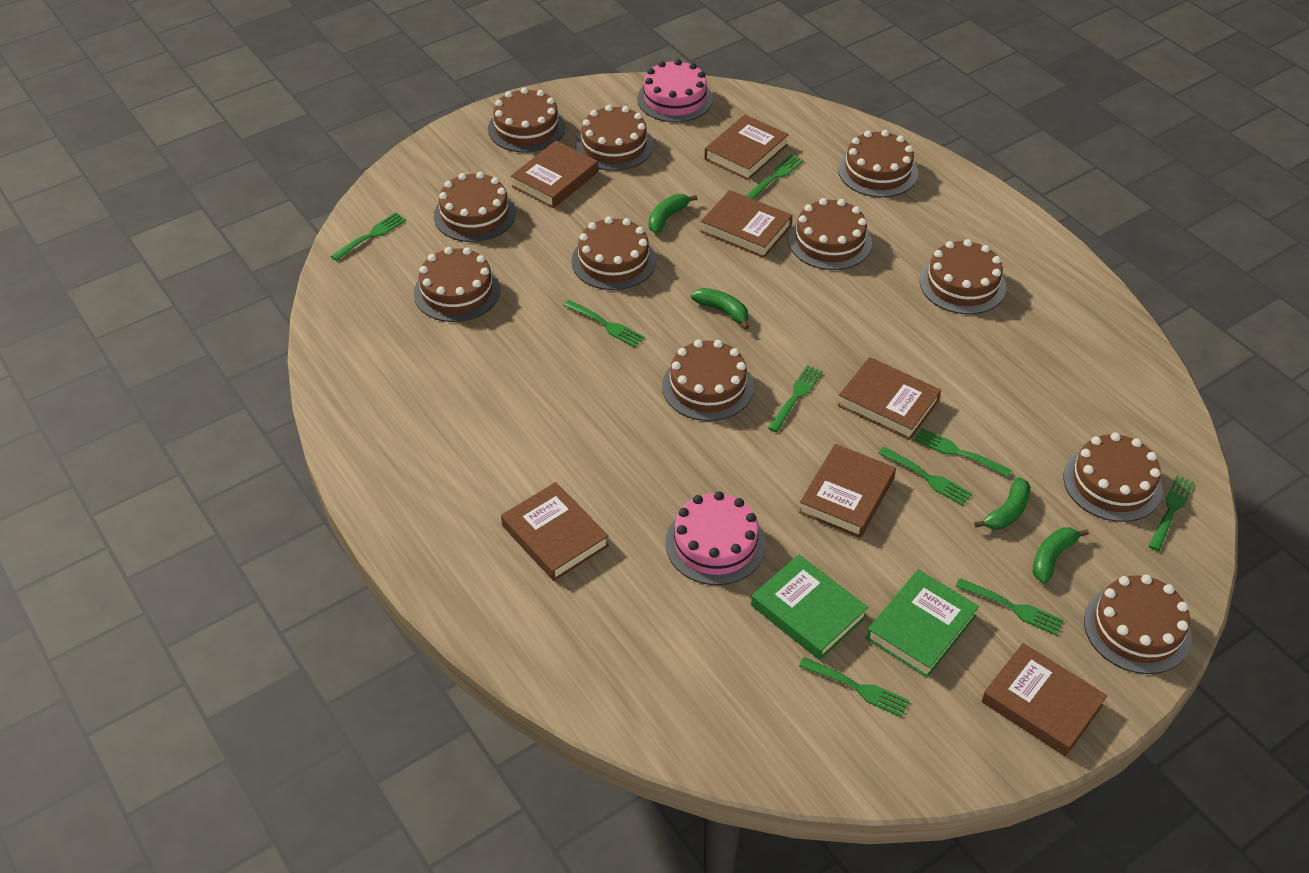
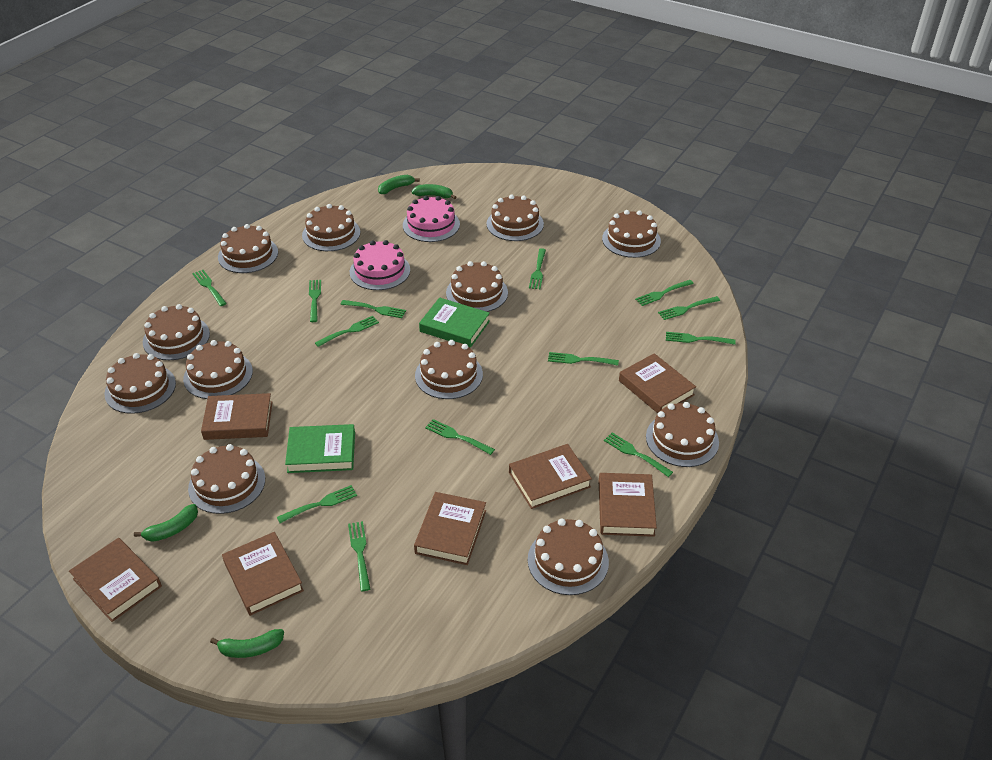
brown cake: [414,247,500,322] [434,172,516,242] [488,87,565,153] [572,217,656,290] [575,105,654,171] [662,340,754,421] [788,198,872,270] [838,130,918,197] [920,239,1006,314] [1063,432,1163,522] [1084,575,1192,674] = 11 -> [104,353,176,414] [143,304,210,360] [183,340,253,399] [188,444,265,514] [218,224,278,273] [302,204,360,251] [415,340,483,399] [446,261,508,312] [487,195,544,241] [528,518,609,595] [602,210,661,258] [646,402,719,467] = 12
green fork: [331,212,406,261] [563,300,644,347] [746,154,804,199] [768,365,823,432] [799,657,910,718] [878,447,972,506] [914,428,1012,478] [955,578,1064,635] [1148,475,1195,551] = 9 -> [192,270,227,306] [277,485,357,523] [309,280,321,322] [315,316,379,347] [341,300,406,318] [348,521,370,591] [425,419,495,455] [529,248,546,289] [548,352,619,366] [604,433,673,477] [635,280,694,306] [658,296,720,320] [666,332,736,345] = 13

